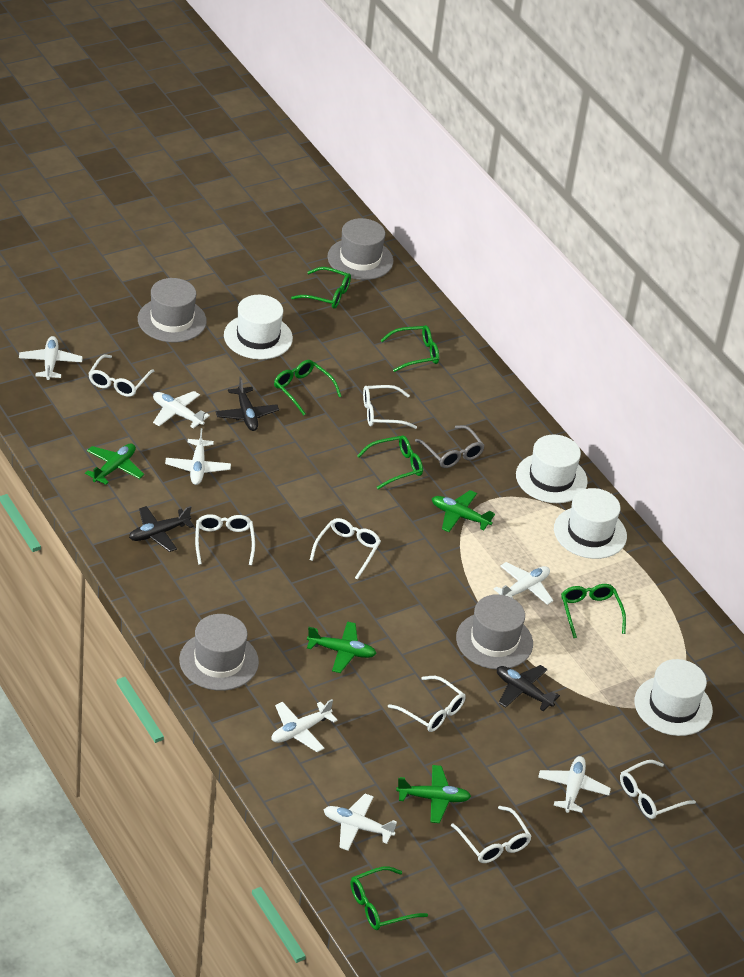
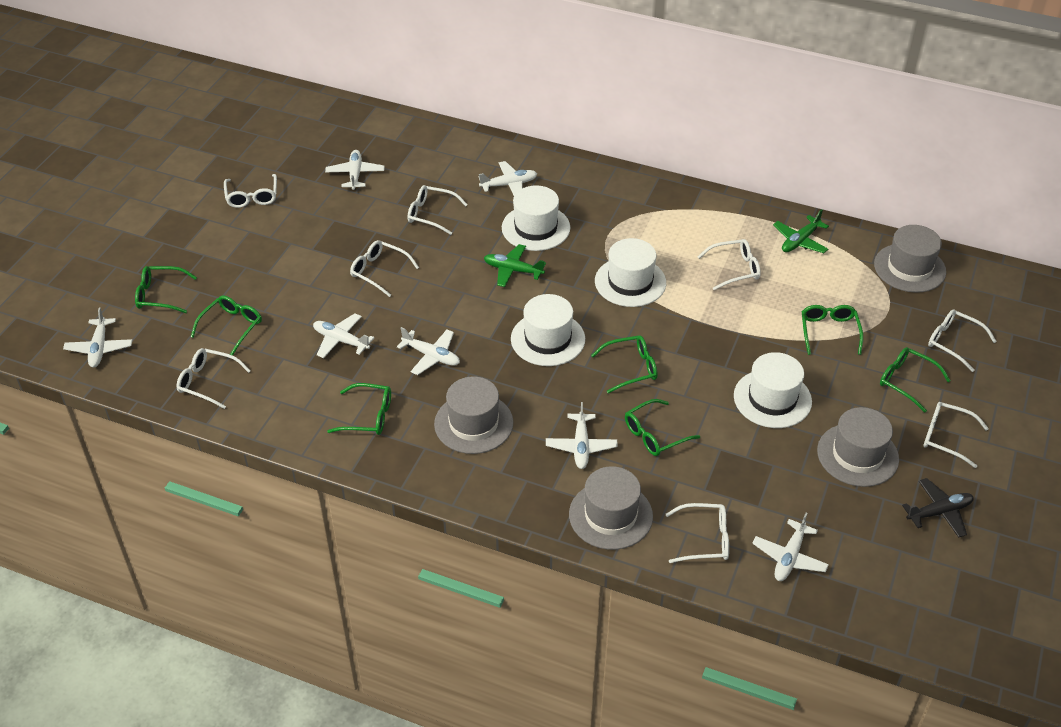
black plane: [129,506,194,552] [215,377,279,431] [497,665,560,711] = 3 -> [902,478,974,538] = 1
green glasses: [274,360,342,415] [291,267,351,309] [350,866,428,930] [357,435,423,489] [380,325,439,372] [561,584,626,638] = 6 -> [135,266,197,313] [191,296,262,356] [327,383,391,435] [591,335,658,394] [625,399,700,456] [802,305,863,355] [880,347,951,413] = 7
green plane: [85,443,144,485] [307,621,377,673] [396,765,471,823] [432,490,495,532] = 4 -> [484,244,546,287] [773,209,829,253] = 2
grey glasses: [415,425,485,468] = 1 -> none = 0
white glasses: [88,355,154,397] [195,514,255,566] [310,518,381,580] [363,385,417,429] [388,676,465,732] [451,806,532,863] [620,760,696,819] = 7 -> [176,348,251,409] [224,174,277,208] [350,240,419,297] [408,185,468,235] [666,503,729,563] [698,239,761,290] [923,402,989,468] [928,309,997,372] = 8

